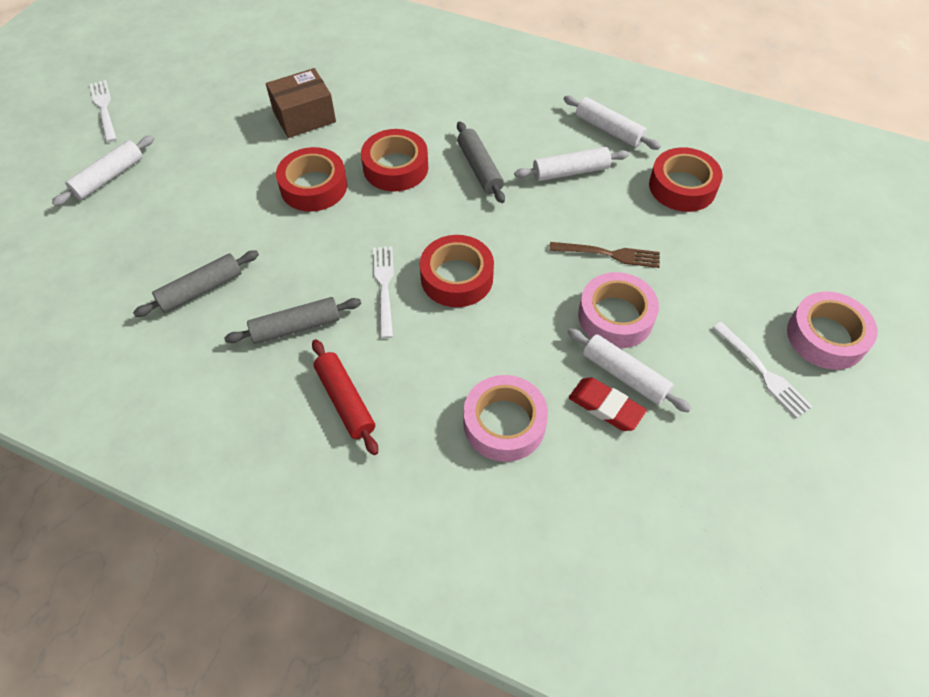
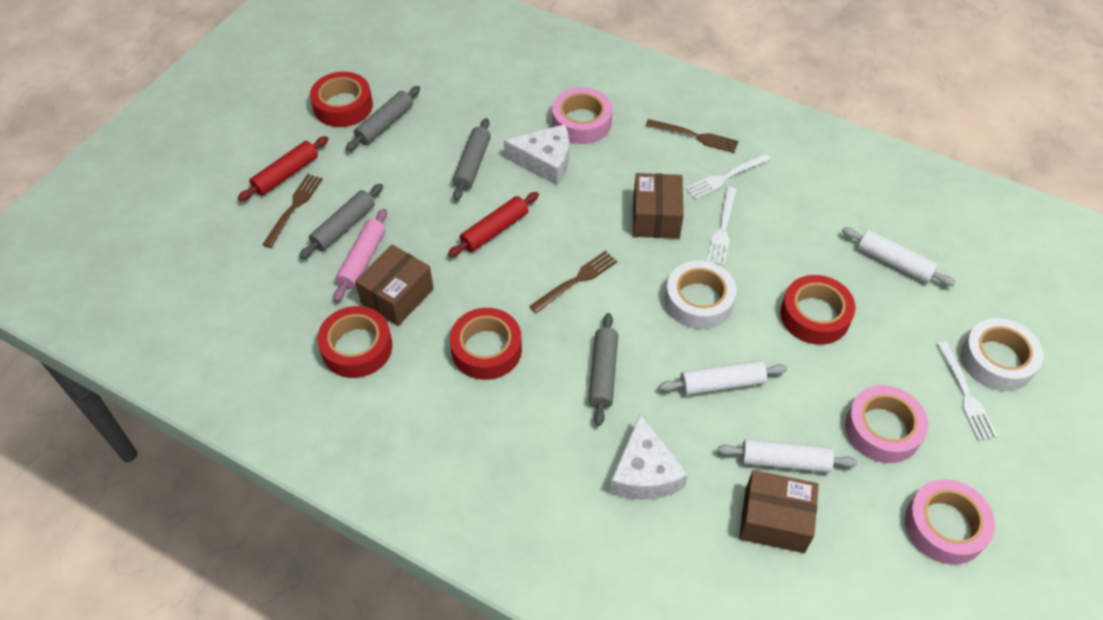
brown box: [266,68,336,138] = 1 -> [355,244,434,326] [633,173,684,239] [739,470,819,553] = 3
brown fork: [549,242,660,268] = 1 -> [262,174,323,248] [529,251,617,313] [646,119,739,153] = 3
grey rolling pin: [133,250,259,317] [224,297,361,344] [457,121,505,203] = 3 -> [299,184,383,259] [346,86,420,151] [452,118,491,200] [589,313,618,426] = 4
pink rolling pin: none = 0 -> [334,209,387,302] = 1
red eraser: [569,378,647,431] = 1 -> none = 0
red rolling pin: [312,339,378,455] = 1 -> [238,136,328,201] [448,192,539,257] = 2
white cheese: none = 0 -> [504,124,569,185] [610,414,688,500] = 2
white rolling pin: [52,135,154,206] [514,147,629,181] [564,96,661,150] [568,328,691,412] = 4 -> [659,360,787,395] [718,439,858,473] [842,227,956,286] = 3
white tape: none = 0 -> [665,260,737,329] [961,318,1043,391] = 2

